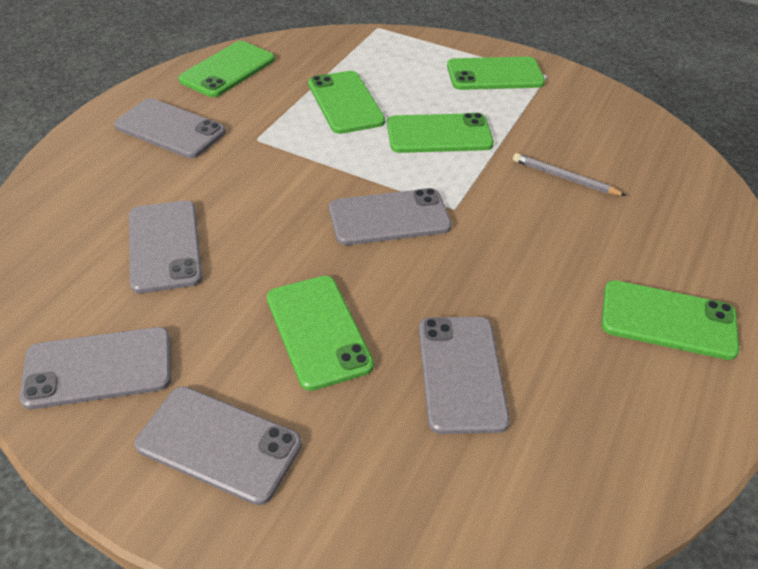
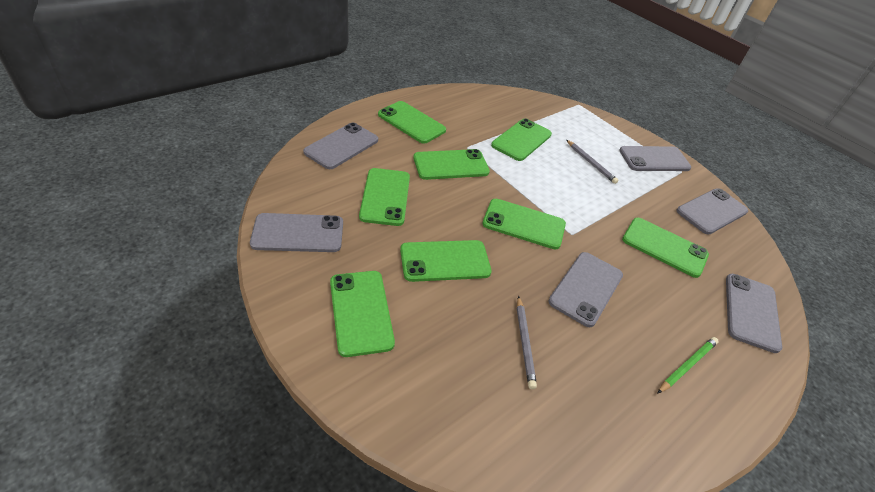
green pencil: none = 0 -> [657,337,719,394] = 1
green phone: [178,41,275,97] [267,276,374,391] [308,71,385,134] [387,113,494,153] [447,57,545,90] [601,280,739,360] = 6 -> [330,271,395,357] [359,168,410,226] [378,101,446,144] [400,240,492,282] [413,149,490,180] [482,199,566,249] [491,118,552,161] [622,218,709,278] = 8
grey pencil: [513,153,626,196] = 1 -> [517,296,537,389] [566,140,618,184] = 2

